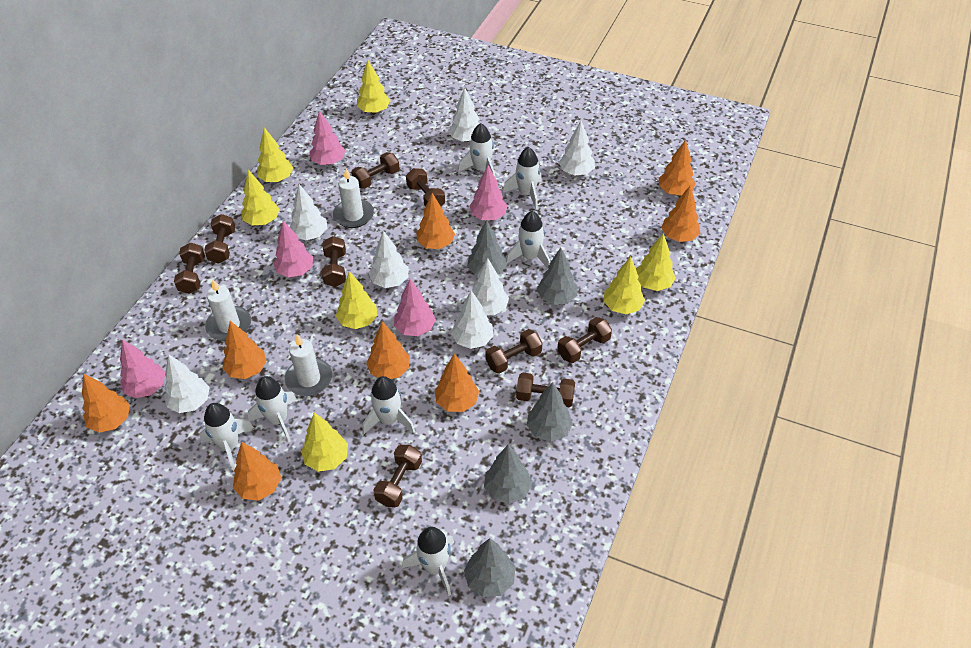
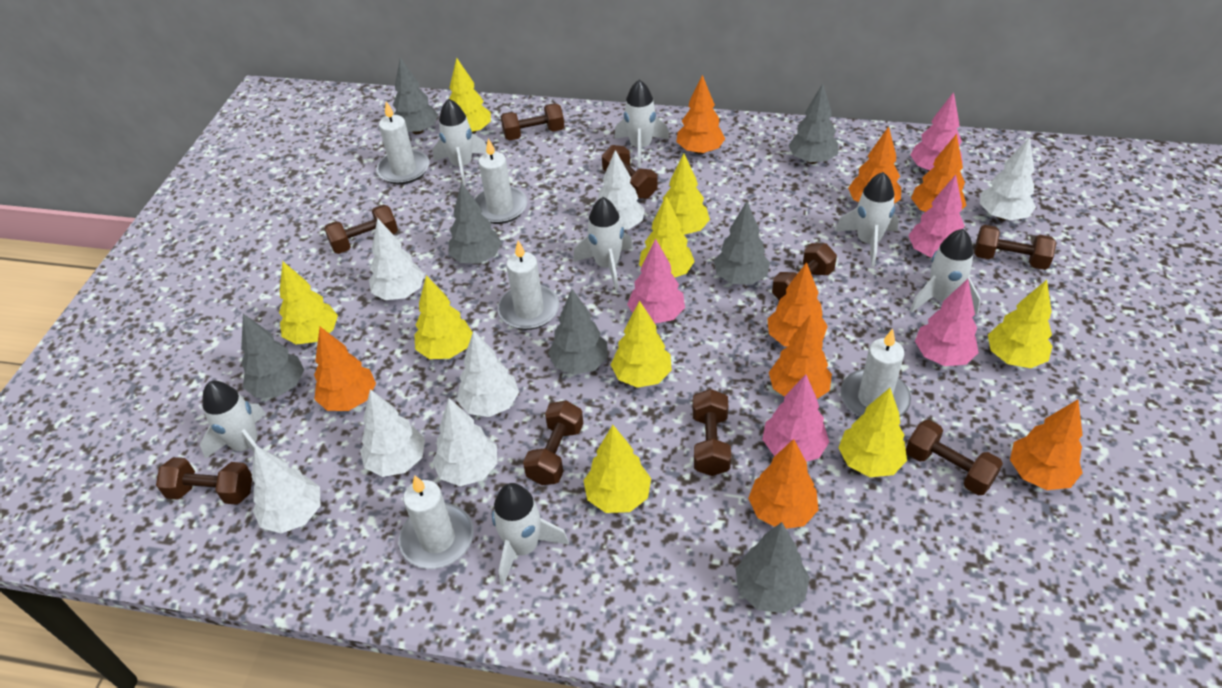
grey tree: [464,538,515,597] [467,220,507,275] [484,444,532,504] [527,382,573,442] [537,248,577,305] = 5 -> [241,314,304,398] [393,57,438,134] [448,182,502,264] [548,289,608,375] [714,201,770,285] [736,522,810,613] [788,83,838,164] = 7
white candle: [205,280,251,341] [284,334,332,396] [333,169,374,228] = 3 -> [376,101,429,185] [399,475,474,569] [475,138,527,224] [498,241,559,330] [840,329,911,417] = 5
yellow tree: [241,170,279,226] [257,127,293,182] [301,412,348,472] [336,271,378,329] [357,60,390,114] [603,256,645,314] [636,233,676,291] = 7 -> [279,261,338,345] [414,275,473,359] [449,58,491,134] [583,425,651,513] [611,300,672,388] [639,196,695,278] [663,154,710,235] [838,388,907,477] [988,280,1053,368] = 9

